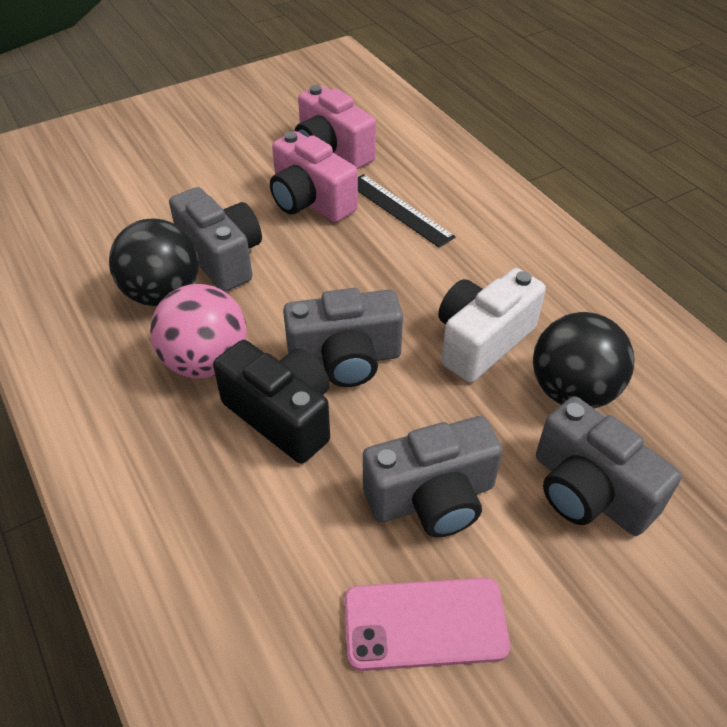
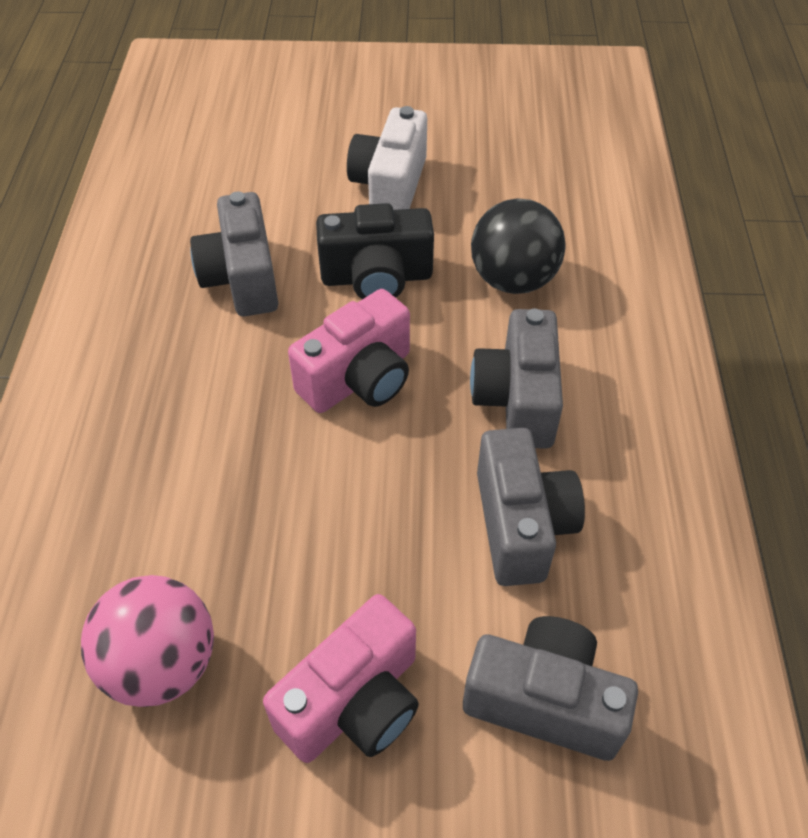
black ball: [109,218,199,306] [533,312,635,409] = 2 -> [471,198,566,294] = 1
black ruler: [358,174,455,248] = 1 -> none = 0
pink phone: [344,578,510,671] = 1 -> none = 0

